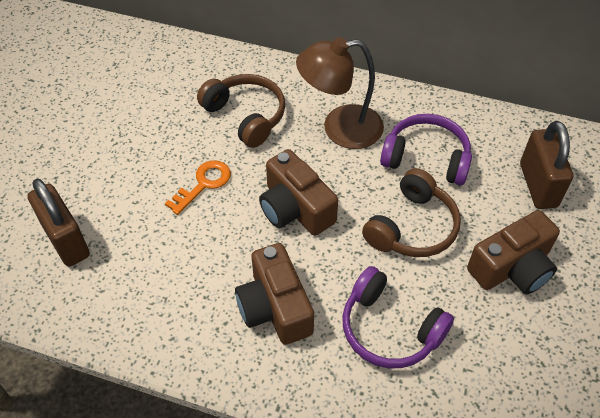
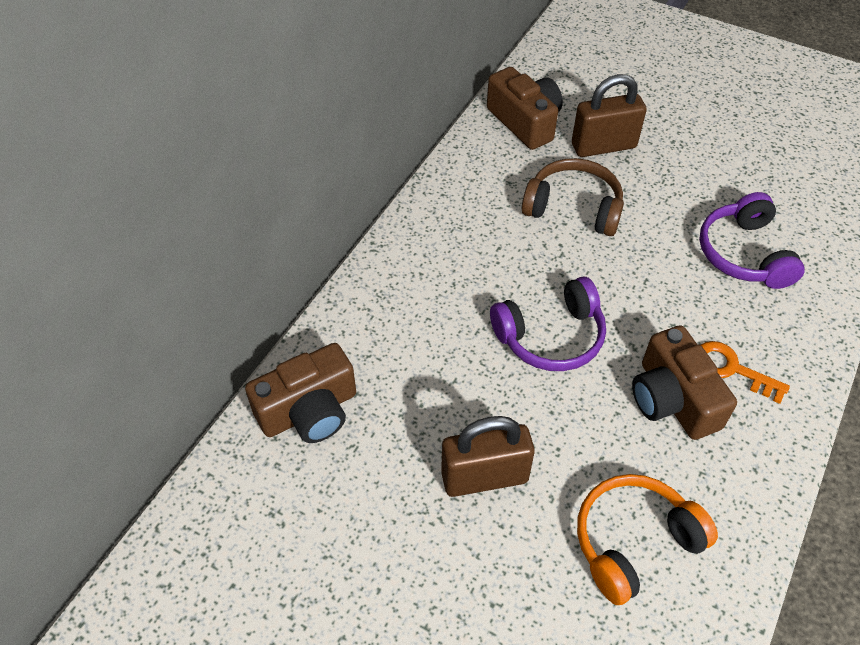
brown headphones: [197,74,285,148] [362,168,461,257] = 2 -> [522,158,624,236] = 1
brown lamp: [296,37,384,149] = 1 -> none = 0
orange headphones: none = 0 -> [577,474,718,605] = 1

